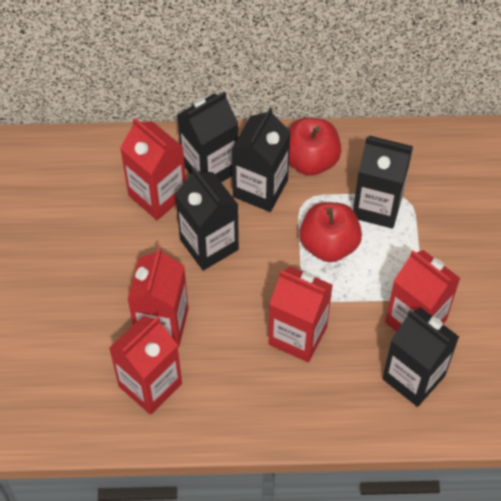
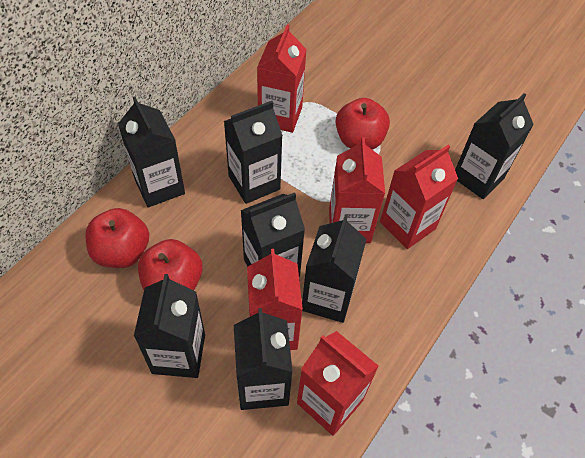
black carton: [175,167,239,271] [177,91,238,182] [231,107,291,212] [353,135,413,229] [382,308,459,407] = 5 -> [118,97,185,207] [134,274,205,378] [224,101,283,204] [234,308,293,410] [241,192,305,277] [302,215,367,323] [455,93,534,199] = 7
red apple: [289,118,341,176] [299,202,362,262] = 2 -> [85,208,149,268] [138,239,203,290] [335,98,390,150] = 3

